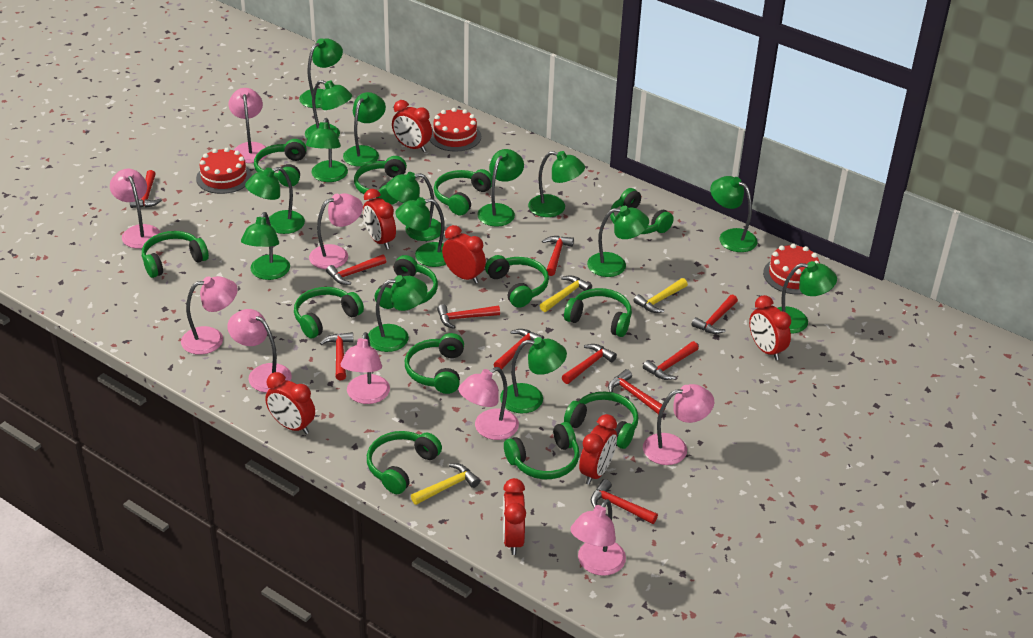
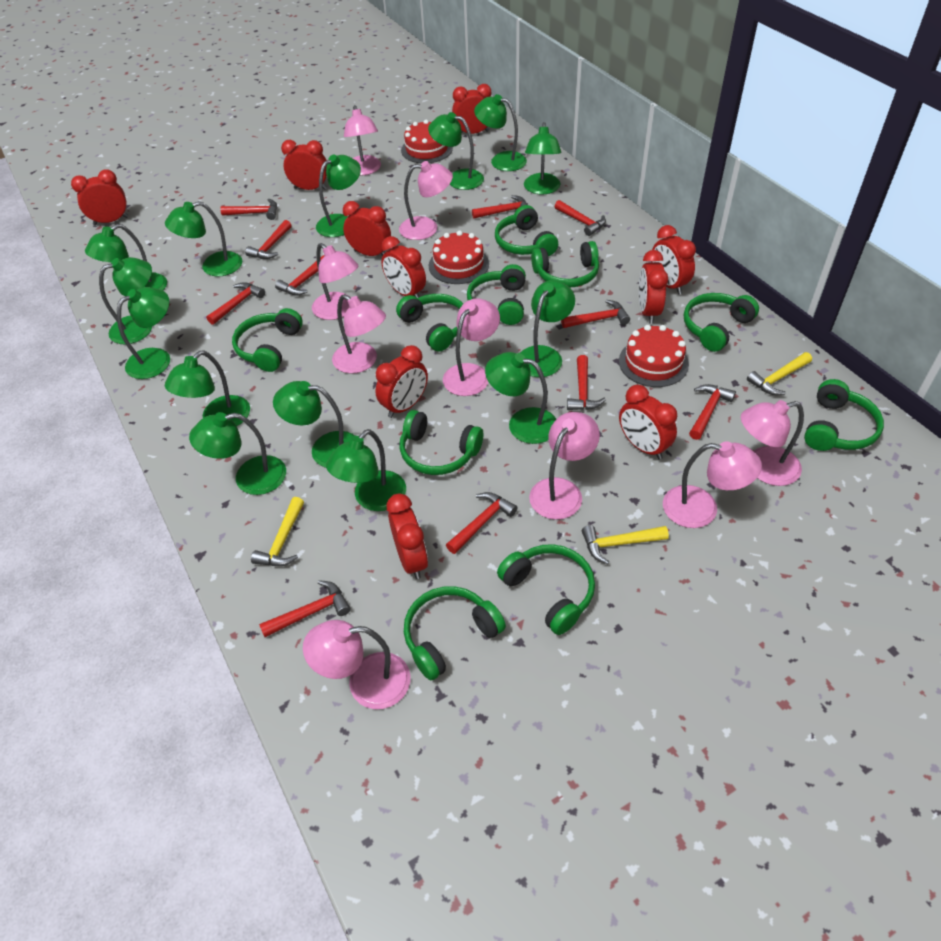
green headphones: [142,231,209,278] [254,139,307,187] [294,287,364,338] [354,156,407,205] [367,431,442,494] [375,255,438,309] [405,333,464,394] [434,169,493,215] [485,255,549,308] [504,422,580,479] [564,288,632,337] [564,392,638,449] [610,188,674,234] = 13 -> [232,308,303,372] [396,294,463,351] [400,410,483,475] [404,586,506,681] [467,264,526,325] [495,205,558,256] [497,544,595,635] [531,241,599,287] [684,293,759,352] [804,379,884,451] = 10
green lamp: [241,212,290,280] [245,167,305,234] [299,38,343,108] [305,80,352,139] [306,118,348,182] [343,92,386,167] [368,275,428,352] [386,172,441,241] [395,197,446,267] [477,149,524,227] [500,337,567,413] [528,151,585,217] [587,206,649,277] [710,176,757,252] [778,261,837,333] = 15 -> [85,224,167,290] [99,257,152,344] [117,287,170,379] [165,201,242,276] [165,350,250,426] [189,412,286,495] [273,381,355,468] [316,155,361,237] [326,429,406,511] [428,112,484,190] [474,94,527,171] [485,352,556,444] [520,280,575,377] [524,122,561,195] = 14
red clock: [265,372,315,434] [363,189,396,249] [392,100,432,152] [442,225,486,284] [503,478,526,555] [579,414,617,485] [749,295,791,360] = 7 -> [71,169,128,225] [281,140,328,190] [343,201,391,256] [376,345,428,418] [381,236,426,298] [387,493,428,579] [452,84,491,134] [619,385,677,459] [639,250,668,324] [652,225,696,295] = 10

